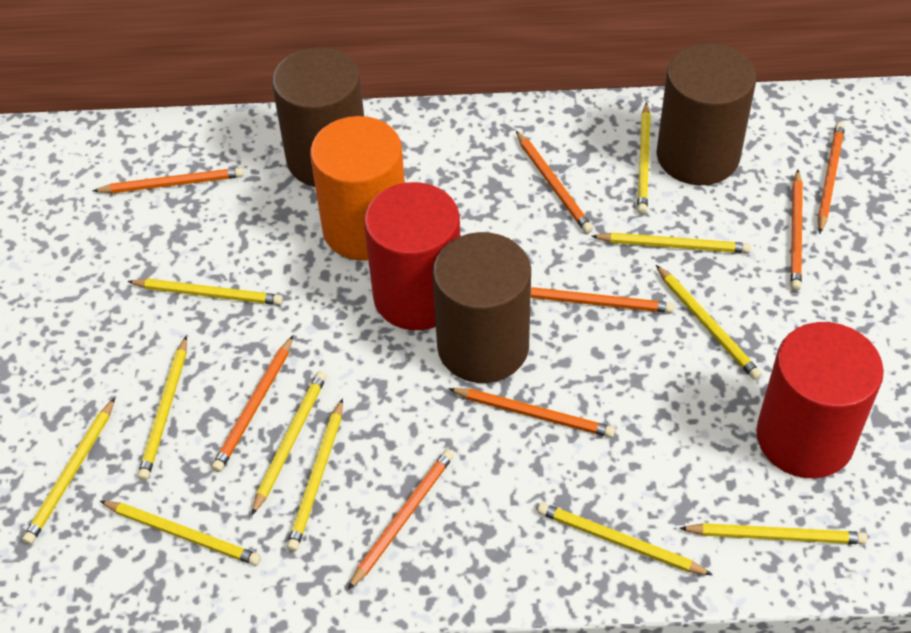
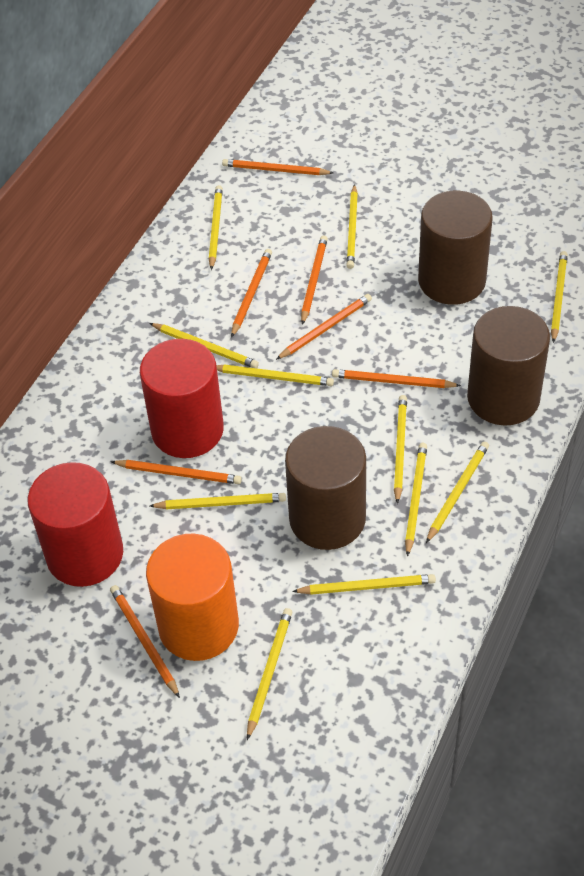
orange pencil: [93,168,244,193] [212,336,293,472] [348,449,454,590] [449,388,615,438] [516,131,593,233] [531,287,674,313] [791,170,803,291] [818,122,845,234] = 8 -> [110,585,180,698] [111,460,242,484] [222,159,333,175] [231,249,272,338] [276,294,372,360] [301,235,328,325] [332,369,461,388] = 7

